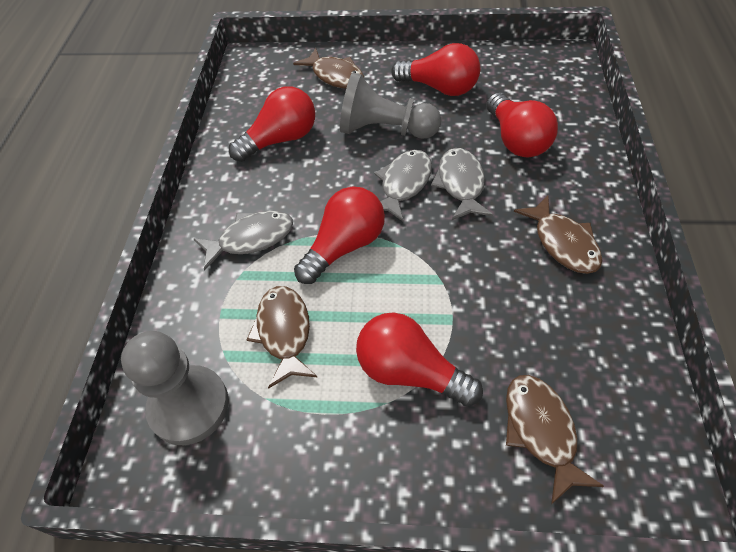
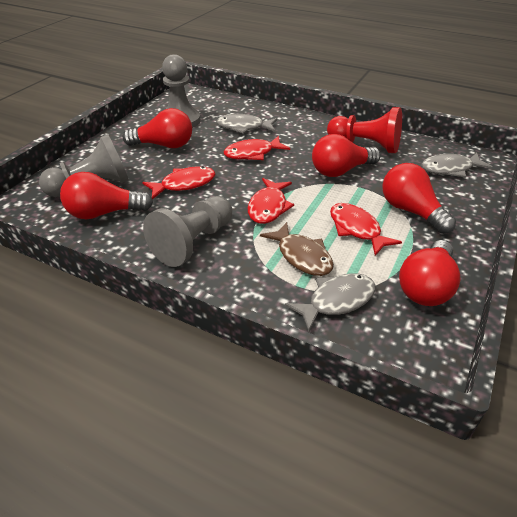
brown fish: [247,286,317,388] [293,48,364,89] [506,375,604,505] [514,196,602,274] = 4 -> [260,222,334,276] = 1
grey pawn: [121,331,229,445] [340,73,441,139] = 2 -> [39,134,129,197] [143,196,232,267] [162,54,201,128] = 3
red fish: none = 0 -> [142,166,215,199] [224,136,290,160] [247,178,294,224] [330,203,402,256] = 4
red pawn: none = 0 -> [327,107,402,153] = 1

